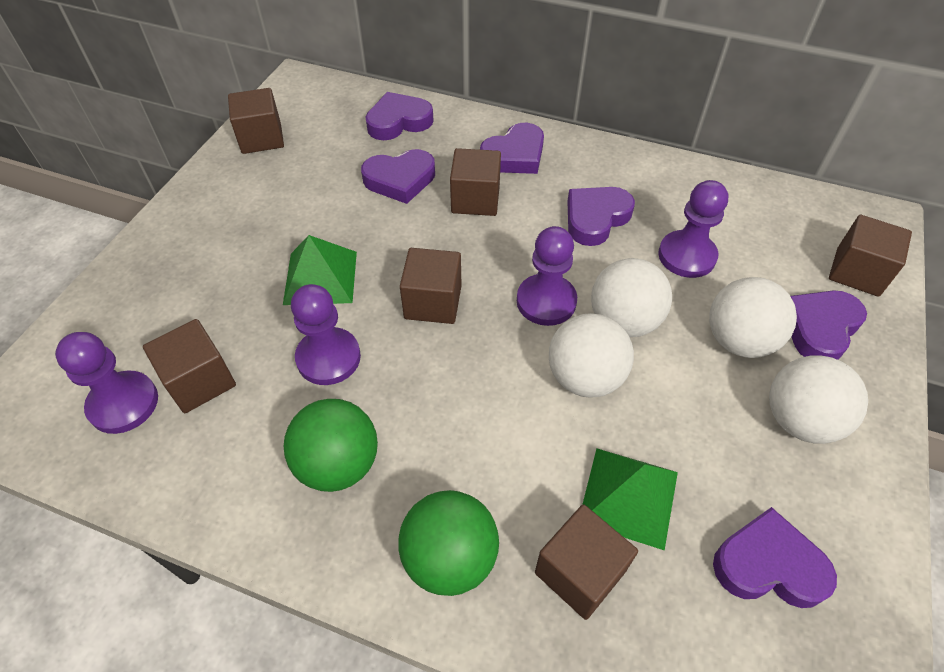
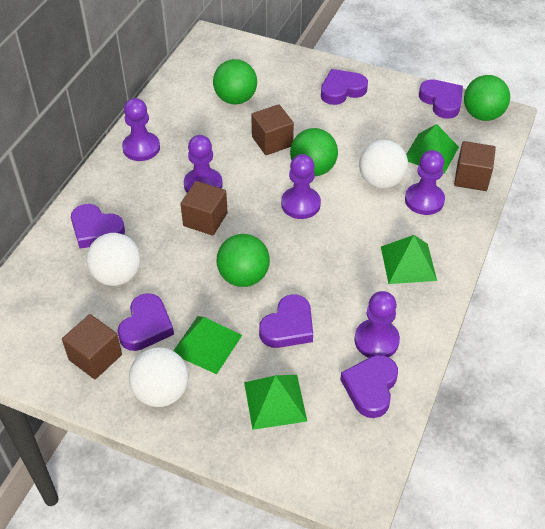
brown cube: [143,319,236,413] [228,88,284,154] [400,248,462,324] [450,148,501,216] [535,504,638,620] [829,215,912,297] = 6 -> [62,314,122,379] [181,181,228,236] [251,104,294,155] [454,141,496,191] = 4
green ball: [283,399,378,492] [399,490,499,596] = 2 -> [213,59,257,105] [217,234,270,287] [290,128,338,176] [464,75,510,121] = 4
green pyramid: [283,235,357,305] [582,448,678,550] = 2 -> [173,316,242,374] [244,375,307,430] [381,235,437,284] [406,124,459,174] = 4
purple pawn: [55,332,158,434] [291,284,361,385] [517,226,577,326] [658,180,728,278] = 4 -> [122,98,160,161] [184,135,223,193] [281,154,321,219] [354,291,400,358] [405,150,445,215] = 5
white ball: [549,313,634,398] [591,258,672,337] [709,277,797,358] [769,355,868,444] = 4 -> [87,233,141,286] [129,347,189,407] [359,140,408,189] = 3

